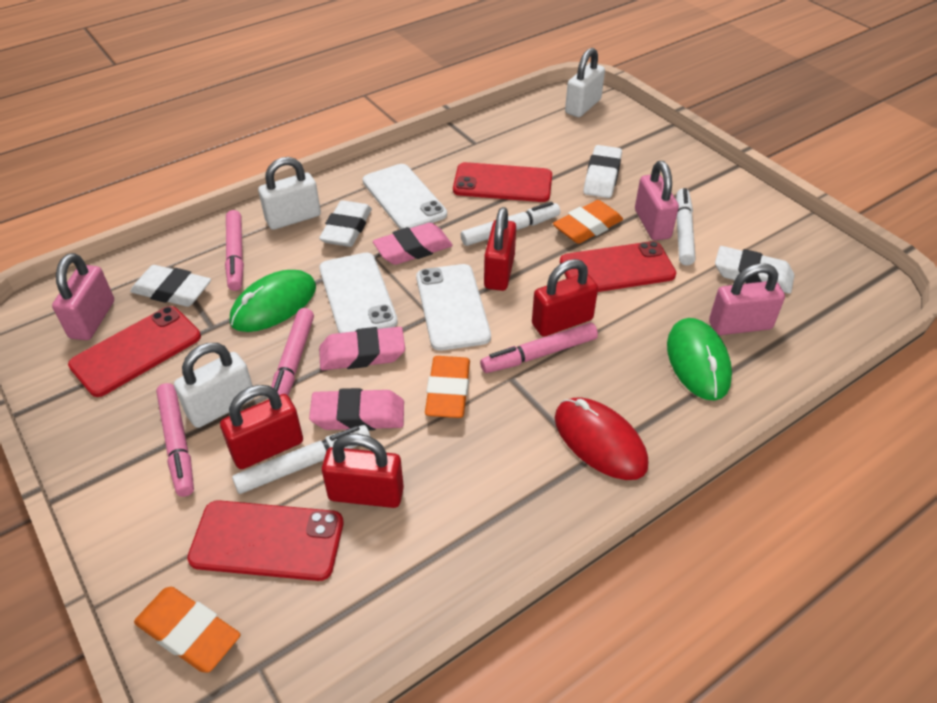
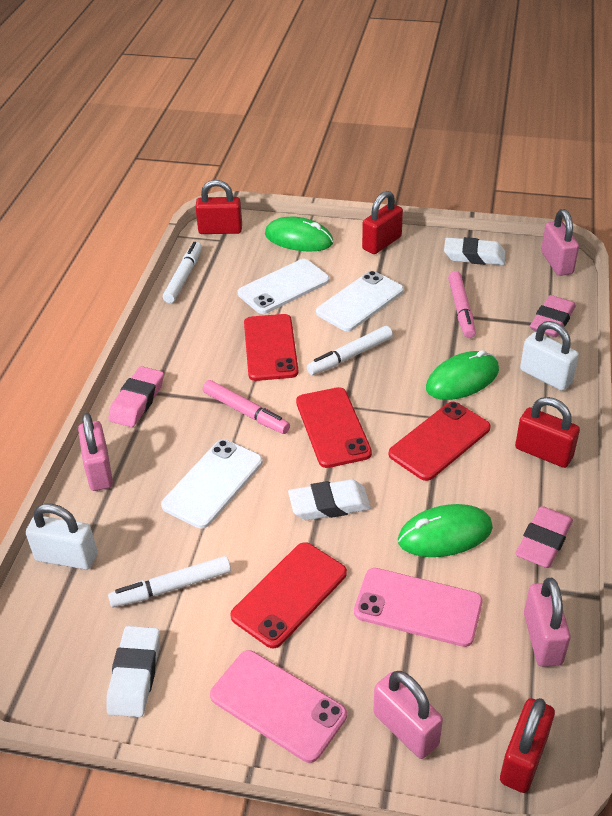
green mouse: [230,270,316,332] [667,318,732,401] = 2 -> [265,217,333,252] [398,504,493,557] [426,350,499,400] = 3
orange eraser: [134,587,240,673] [425,356,470,418] [553,200,623,244] = 3 -> none = 0
pink marker: [156,383,194,497] [225,210,244,291] [268,308,314,400] [480,323,598,373] = 4 -> [202,380,290,434] [448,271,476,338] = 2
pink padlock: [52,253,114,340] [635,161,679,241] [709,263,785,335] = 3 -> [78,413,113,491] [373,671,443,759] [524,578,571,667] [541,209,579,276] = 4
pink phone: none = 0 -> [210,650,347,763] [354,568,483,647] = 2
red mouse: [555,397,649,480] = 1 -> none = 0
white eraser: [130,265,211,307] [319,200,372,247] [584,145,622,198] [715,246,794,294] = 4 -> [106,626,160,717] [288,479,371,520] [444,237,506,265] = 3
white padlock: [174,343,255,428] [258,157,321,230] [565,48,605,117] = 3 -> [26,503,97,570] [520,321,579,391] = 2

